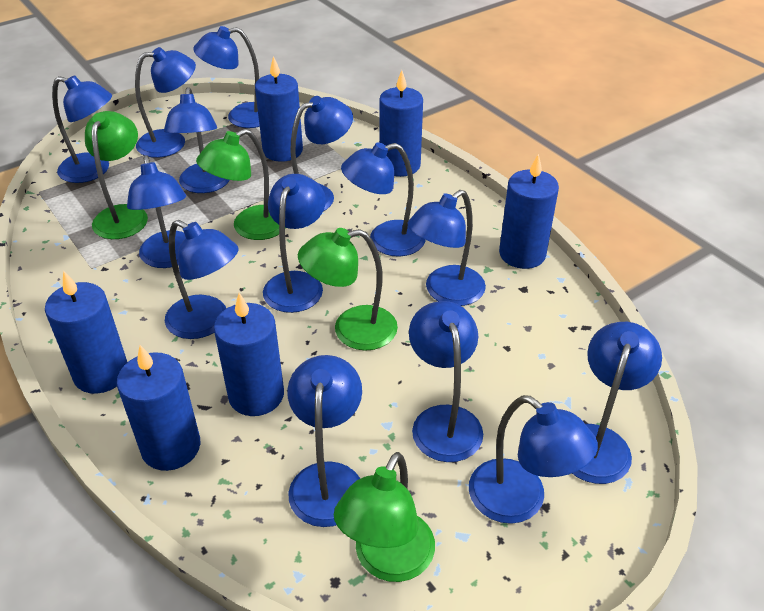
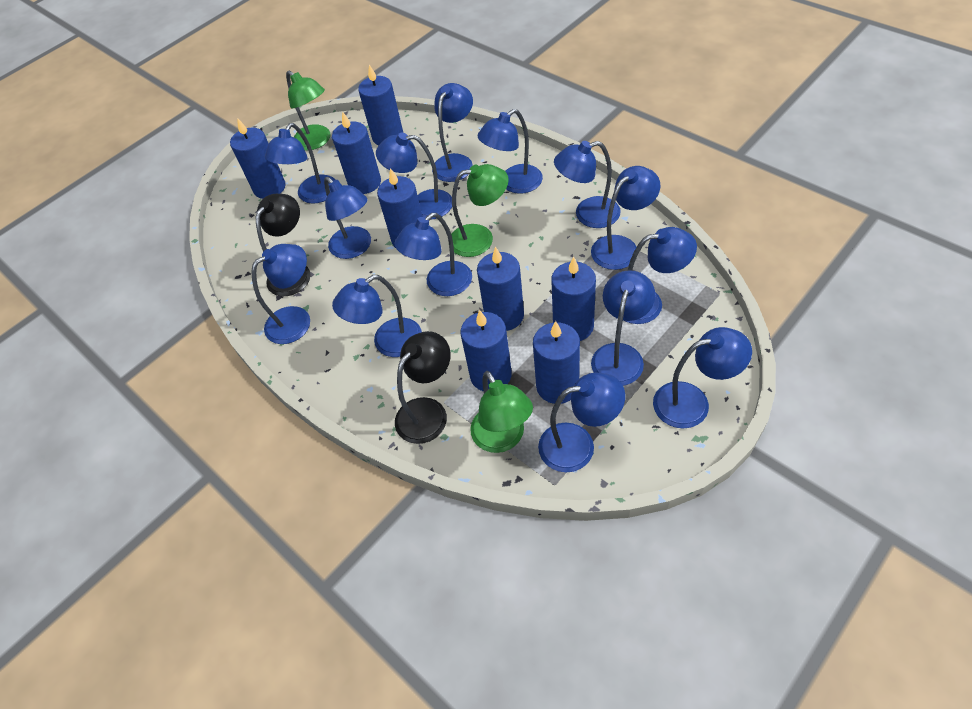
black lamp: none = 0 -> [255,194,311,296] [395,331,451,444] = 2
blue candle: [45,270,128,394] [117,345,200,471] [214,293,284,416] [255,56,303,162] [379,70,423,177] [499,153,559,269] = 6 -> [230,118,285,199] [332,111,381,194] [358,65,403,146] [377,168,423,248] [460,310,512,391] [477,247,524,331] [533,321,580,404] [551,257,596,341] = 8
green lamp: [85,111,148,239] [196,129,286,240] [298,228,398,351] [334,452,435,582] = 4 -> [286,71,330,150] [451,164,509,257] [470,371,533,453] = 3

